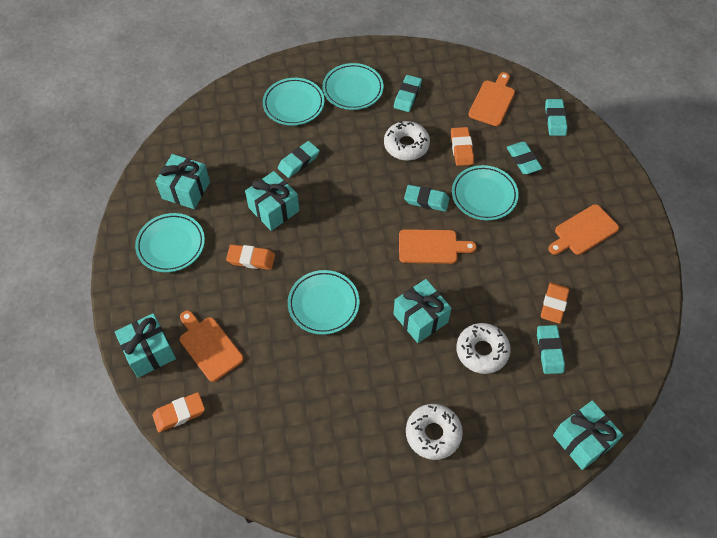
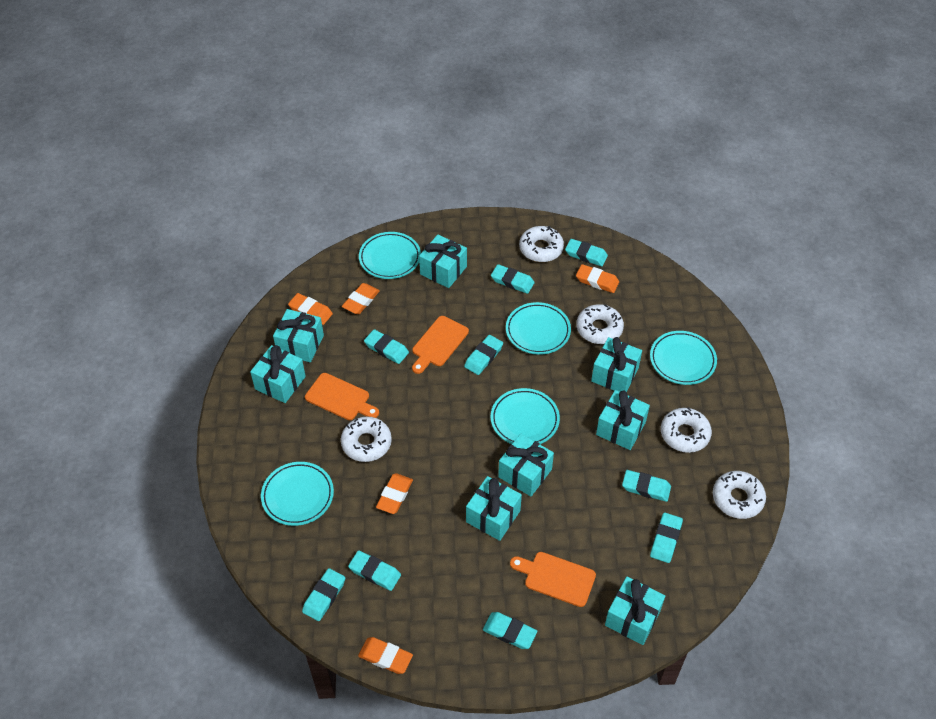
orange cutting board: [180,311,244,382] [399,229,477,264] [468,72,515,126] [548,204,619,255] = 4 -> [305,373,379,420] [412,316,469,374] [510,552,596,607] = 3
orange eraser: [152,392,205,432] [226,245,275,270] [451,127,474,166] [541,282,569,324] = 4 -> [288,293,333,325] [342,283,380,314] [358,637,413,674] [376,473,413,514] [576,264,619,293] = 5
turquoise eraser: [278,141,320,178] [394,75,422,112] [404,185,450,212] [507,142,542,174] [537,325,565,374] [545,99,567,136] = 6 -> [302,568,345,621] [348,550,401,591] [364,329,409,364] [464,335,503,375] [483,612,537,649] [491,264,535,294] [565,239,608,266] [622,470,671,502] [650,513,683,563] = 9
turquoise gift: [115,313,176,378] [155,154,210,209] [245,171,299,231] [393,279,452,343] [553,400,623,470] = 5 -> [250,345,306,403] [273,309,324,362] [419,235,467,288] [466,476,522,541] [498,434,554,496] [591,337,642,392] [596,390,650,450] [605,577,665,645] = 8
white donut: [384,121,430,160] [406,404,463,460] [456,323,511,374] = 3 -> [341,417,392,462] [519,226,564,262] [577,304,624,344] [661,407,712,453] [713,471,766,519] = 5

